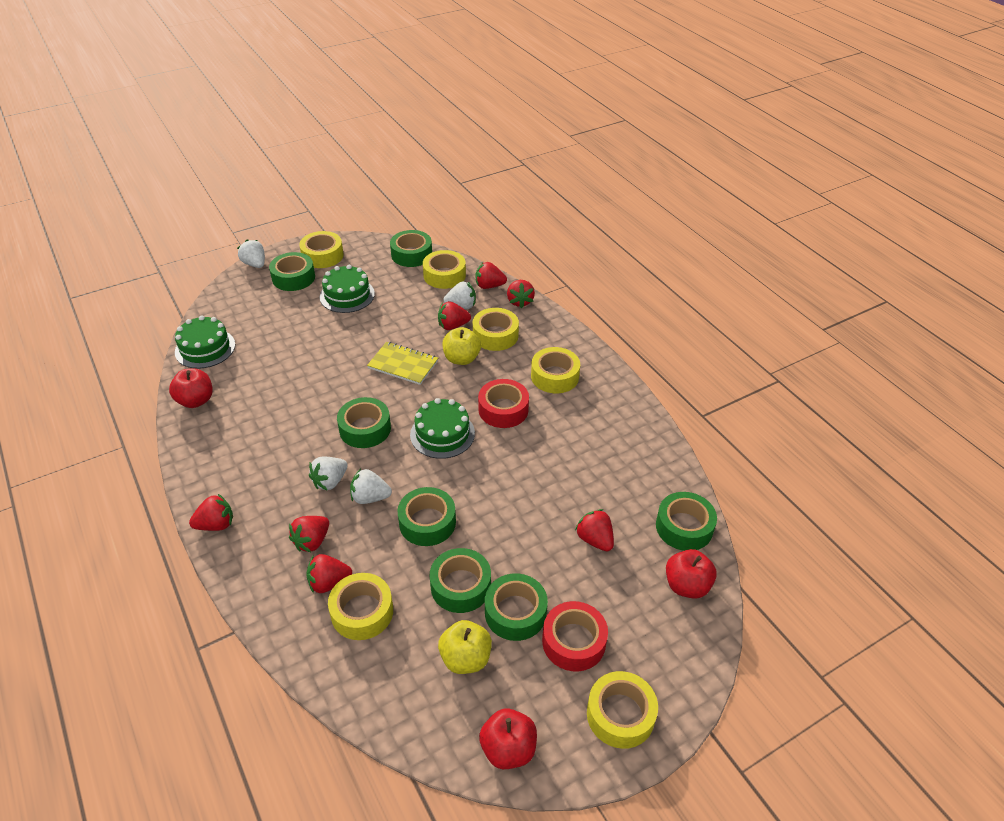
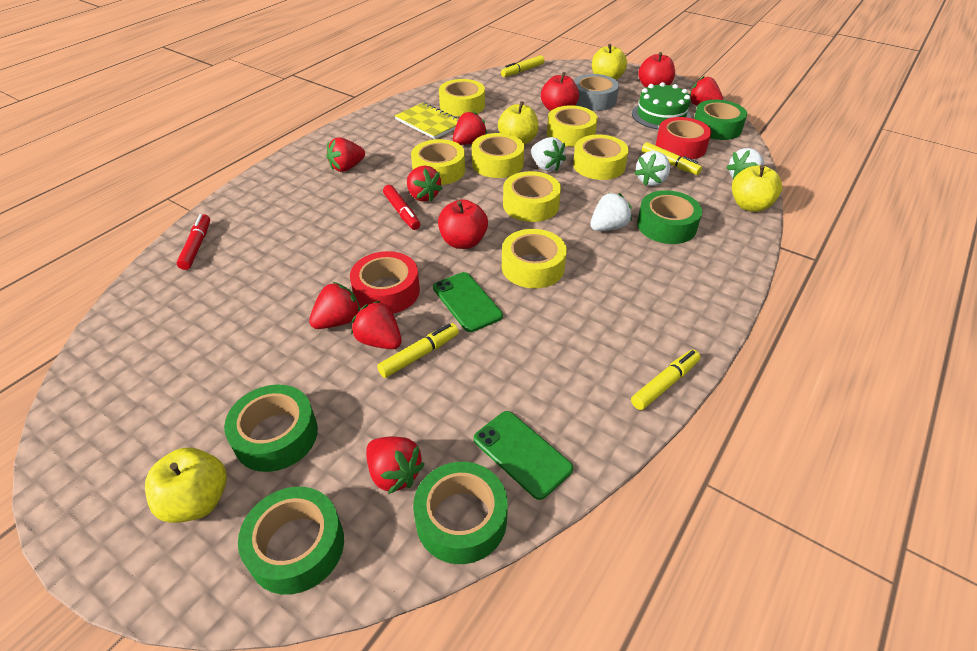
green cake: [175,315,235,369] [320,265,375,313] [410,398,475,459] = 3 -> [632,82,691,130] = 1
green phone: none = 0 -> [433,272,503,332] [474,411,573,500] = 2
green tape: [269,252,315,291] [337,397,391,448] [390,230,432,267] [397,487,456,546] [430,548,491,613] [485,573,548,641] [656,492,717,551] = 7 -> [224,385,318,472] [238,487,344,595] [413,462,508,564] [637,190,702,244] [694,100,747,140] = 5
grey tape: none = 0 -> [574,74,619,111] = 1
red marker: none = 0 -> [176,214,210,270] [383,185,420,230] = 2
yellow apple: [438,620,492,674] [442,327,481,365] = 2 -> [145,448,227,523] [498,101,538,145] [592,44,627,80] [732,165,782,212] = 4
yellow marker: none = 0 -> [377,323,459,378] [501,55,544,77] [631,349,700,410] [642,142,702,175] = 4
yellow tape: [299,231,344,268] [328,573,393,640] [423,250,466,289] [473,308,519,351] [531,347,580,393] [587,671,658,749] = 6 -> [411,139,465,185] [439,79,485,116] [472,133,524,178] [502,229,567,288] [503,171,561,222] [547,105,598,147] [573,135,629,180] = 7

